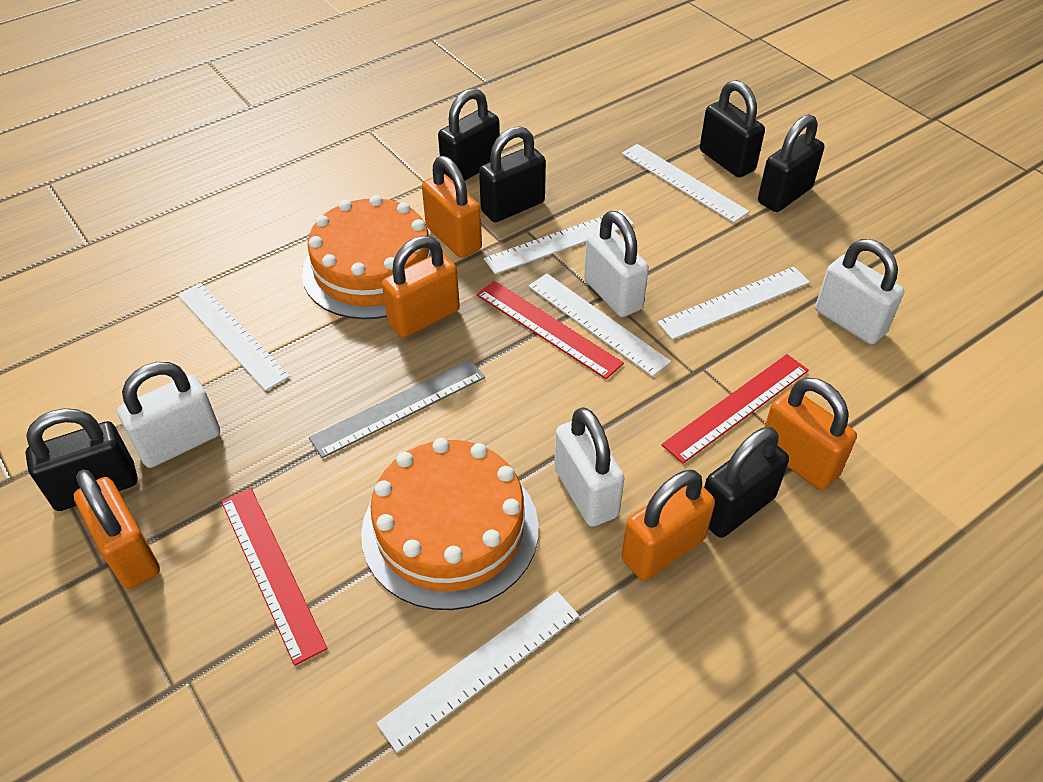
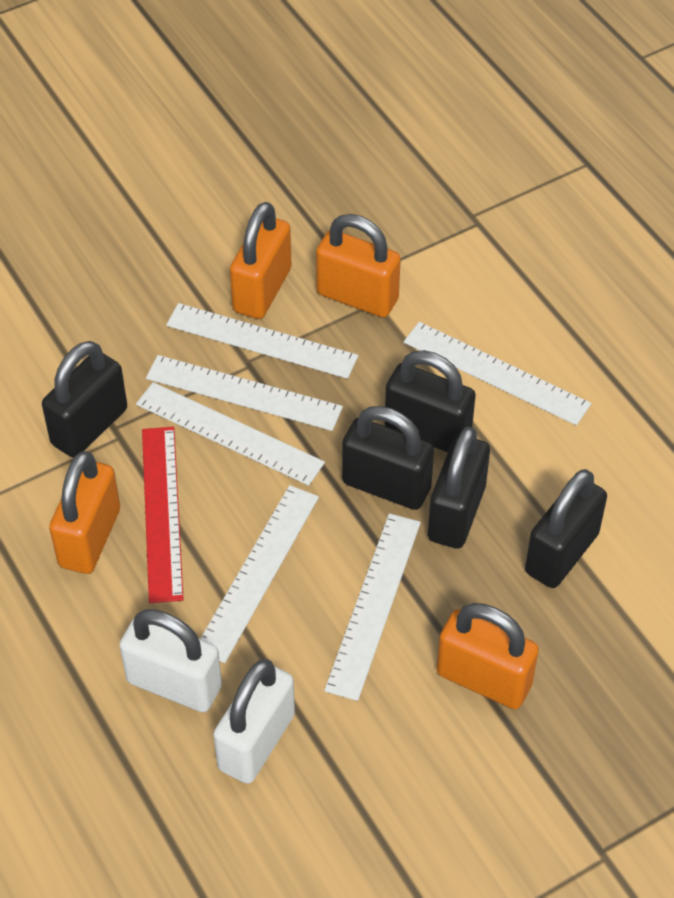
black padlock: [25,408,137,511] [438,88,500,181] [479,126,546,222] [700,80,765,177] [704,427,789,538] [758,114,824,212] = 6 -> [42,341,127,458] [342,406,434,510] [385,350,476,452] [428,426,490,549] [525,469,607,588] = 5
grey ruler: [309,359,485,458] = 1 -> none = 0
orange cake: [302,195,431,319] [361,438,539,610] = 2 -> none = 0
orange padlock: [74,470,160,589] [382,236,460,338] [422,156,482,258] [622,470,715,581] [764,377,857,490] = 5 -> [49,451,120,574] [230,202,291,319] [316,214,401,318] [437,603,539,709] = 4
red ruler: [221,488,328,666] [476,281,624,379] [661,354,809,464] = 3 -> [142,427,184,603] = 1
white padlock: [117,362,220,468] [554,407,624,527] [584,211,649,317] [815,239,904,344] = 4 -> [119,609,222,712] [213,659,295,784] = 2

